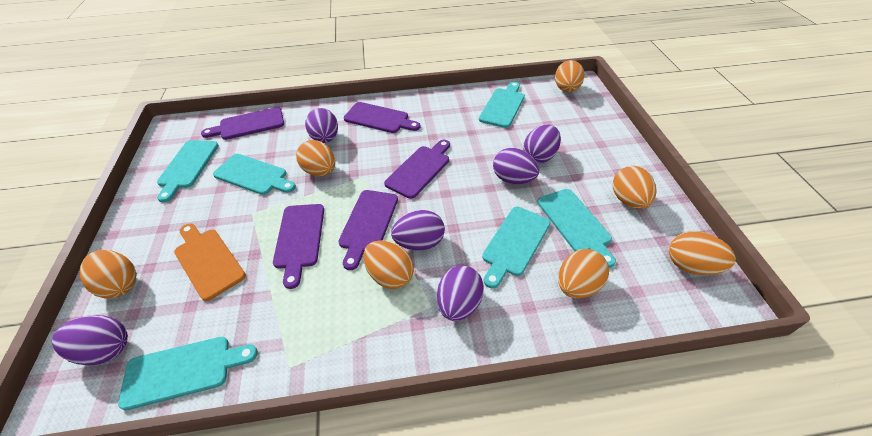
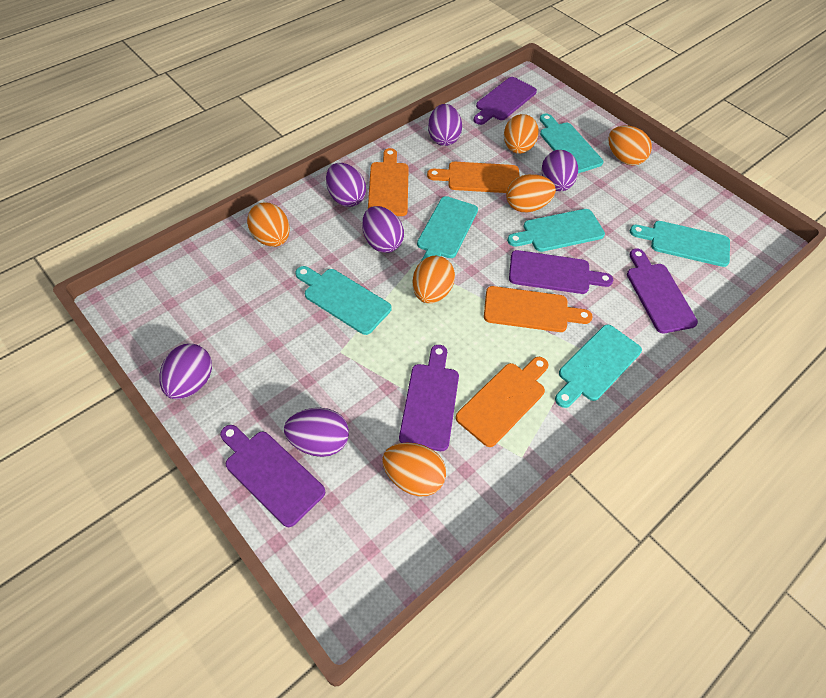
orange cutting board: [174,223,246,301] = 1 -> [368,148,409,216] [427,162,519,193] [456,357,548,447] [484,286,593,332] = 4
orange egg: [80,250,137,299] [296,140,335,176] [363,240,414,289] [555,60,585,92] [558,249,609,298] [613,166,656,209] [669,231,736,275] = 7 -> [247,202,290,247] [382,443,446,497] [413,256,455,303] [504,114,539,154] [506,174,556,213] [608,125,652,166] = 6

